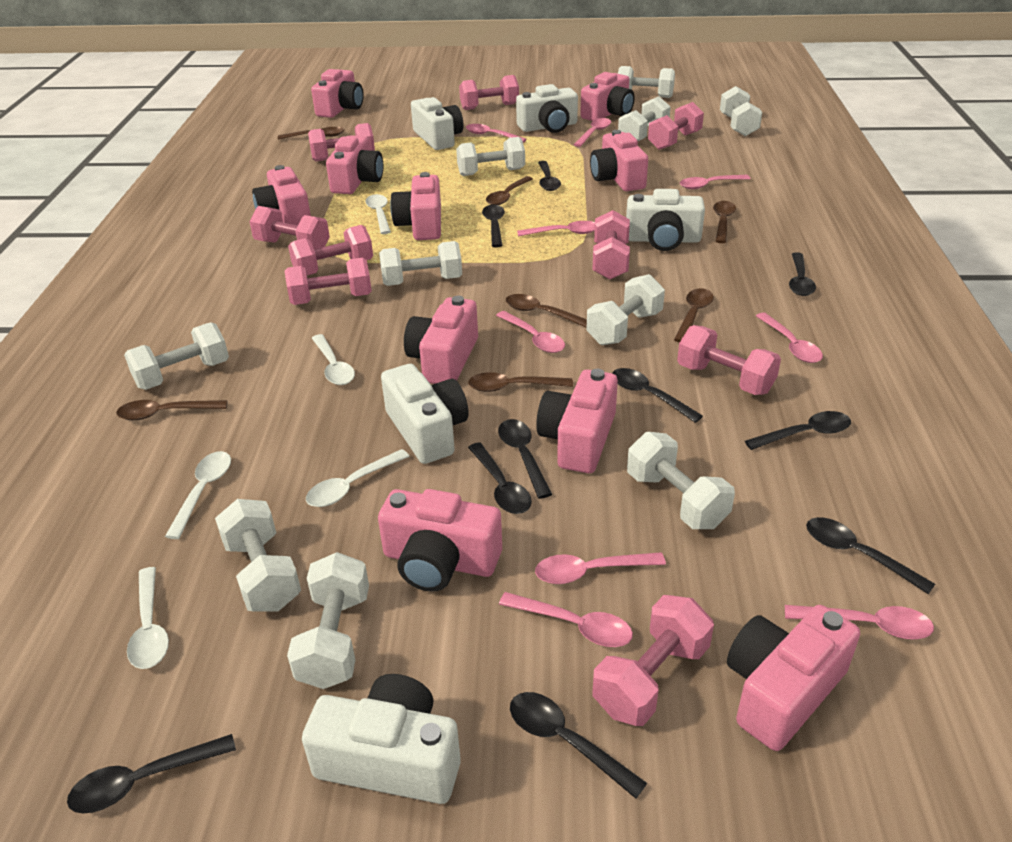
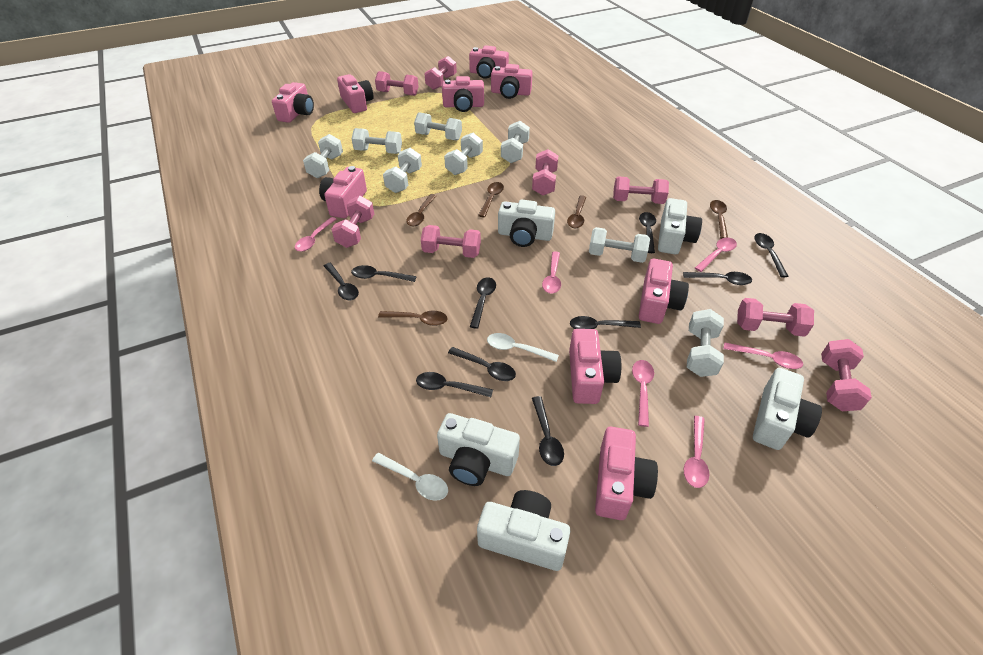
brown spoon: [116,400,227,420] [278,127,344,140] [468,372,573,392] [486,176,533,205] [505,294,587,328] [674,288,714,343] [713,201,736,243] = 7 -> [378,311,447,326] [406,194,436,226] [478,182,504,218] [567,195,586,228] [710,200,728,239] = 5
pink camera: [252,165,311,225] [311,69,364,118] [326,135,383,194] [378,489,502,592] [390,172,441,240] [404,296,478,384] [536,369,618,473] [580,72,635,121] [590,130,648,191] [727,605,860,751] = 10 -> [272,82,314,123] [319,166,367,218] [337,74,373,113] [442,76,484,112] [469,45,509,79] [491,64,533,99] [569,329,621,404] [595,427,658,520] [639,259,689,324] = 9
pink dumbbell: [249,206,330,249] [285,258,372,305] [288,225,373,275] [308,123,375,161] [459,75,519,110] [592,210,630,279] [593,595,714,726] [648,102,704,150] [677,325,781,395] = 9 -> [331,196,374,248] [375,71,419,96] [421,225,481,258] [424,56,457,90] [532,149,558,195] [613,176,669,204] [737,298,814,337] [821,339,872,411] = 8
pink spoon: [466,124,527,143] [496,311,565,353] [499,592,633,647] [517,221,595,236] [535,552,666,584] [573,118,611,147] [680,175,750,189] [756,313,823,363] [785,605,934,639] = 9 -> [295,217,337,252] [542,252,561,294] [632,360,654,427] [684,416,709,488] [695,238,737,272] [723,342,803,369] = 6
white dumbbell: [124,322,229,390] [215,499,301,612] [287,552,369,689] [379,241,462,286] [456,137,525,176] [586,274,665,345] [618,66,675,98] [618,96,671,141] [627,432,735,529] [720,86,762,136] = 10 -> [303,134,343,178] [352,128,402,154] [383,148,422,193] [414,112,462,141] [444,133,483,175] [501,121,530,163] [589,227,650,263] [687,309,724,377] = 8
white spoon: [127,567,169,669] [165,451,231,539] [306,449,410,507] [312,334,355,385] [366,194,391,234] = 5 -> [372,453,448,501] [487,333,559,362] = 2

